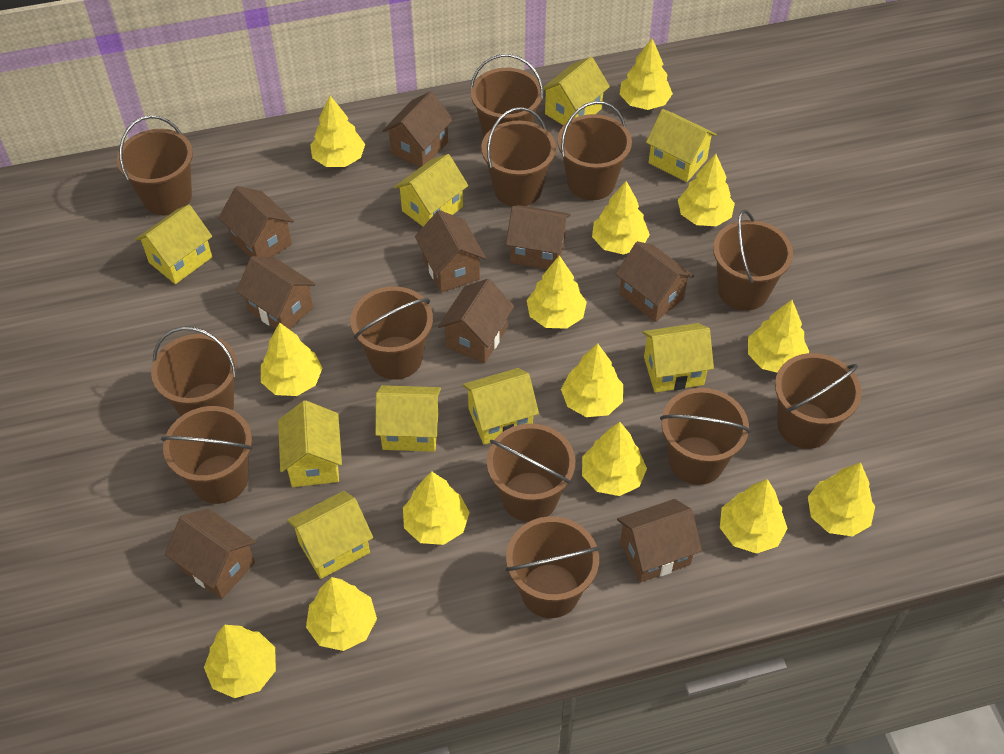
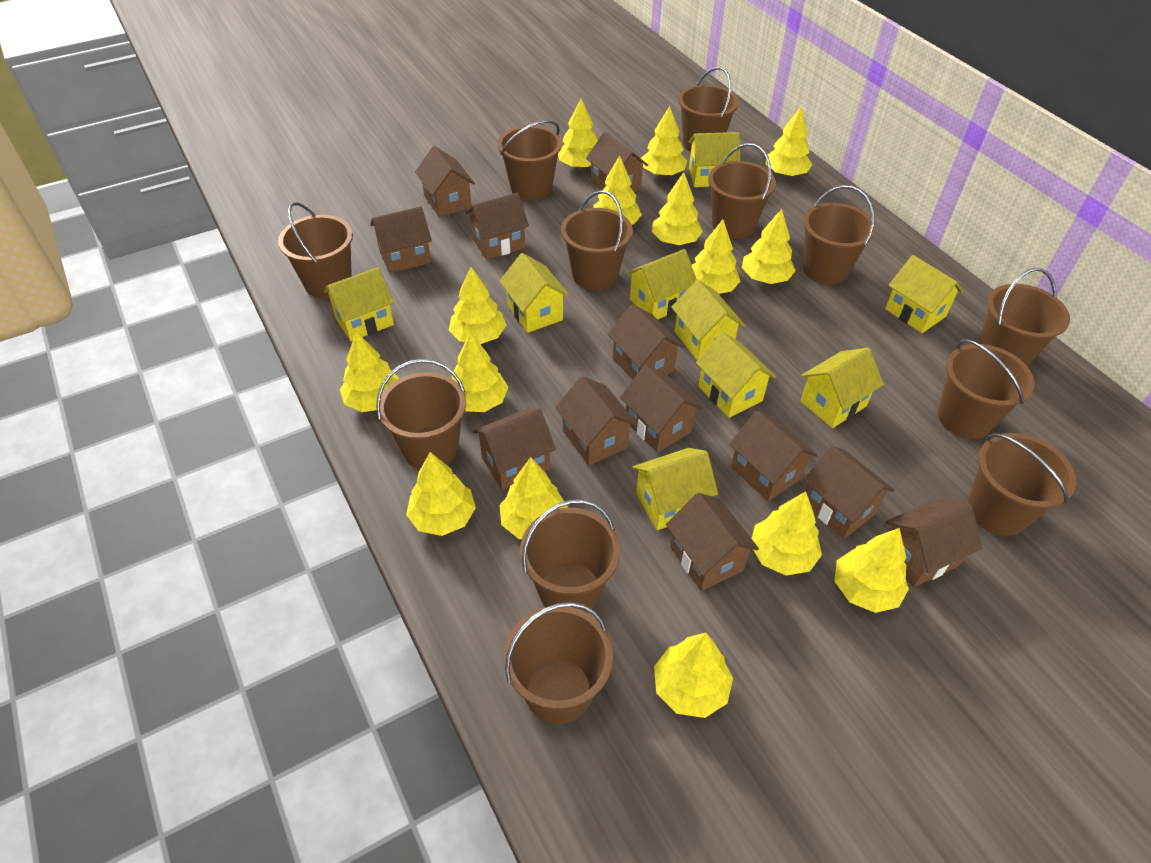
brown house: [165,509,256,599] [219,186,294,258] [236,256,316,330] [383,91,453,168] [415,210,486,293] [438,279,514,363] [506,205,571,269] [616,241,694,322] [617,499,702,582] = 9 -> [370,206,432,273] [415,146,475,217] [466,193,529,260] [473,408,556,490] [556,376,637,466] [586,132,648,192] [608,304,684,380] [620,365,703,453] [666,493,759,591] [729,411,817,501] [803,446,894,539] [885,498,982,587] = 12
yellow tree: [204,625,276,698] [261,322,322,396] [306,577,377,651] [310,96,365,167] [403,471,470,545] [527,255,587,329] [561,343,623,417] [582,422,647,496] [592,181,650,255] [620,38,673,110] [678,154,735,226] [720,479,787,554] [748,300,809,373] [808,462,875,537] = 14 -> [340,332,400,412] [406,452,476,536] [449,267,506,344] [451,332,508,412] [499,457,568,539] [558,99,598,169] [593,155,642,225] [641,106,687,176] [652,172,703,245] [654,633,733,718] [692,220,740,294] [742,209,796,284] [752,491,822,576] [766,107,812,177] [835,528,909,613] = 15

